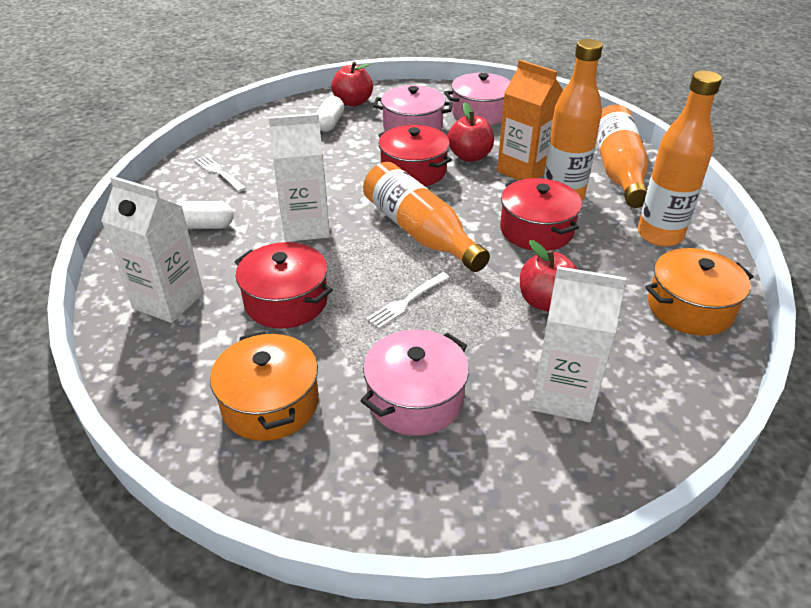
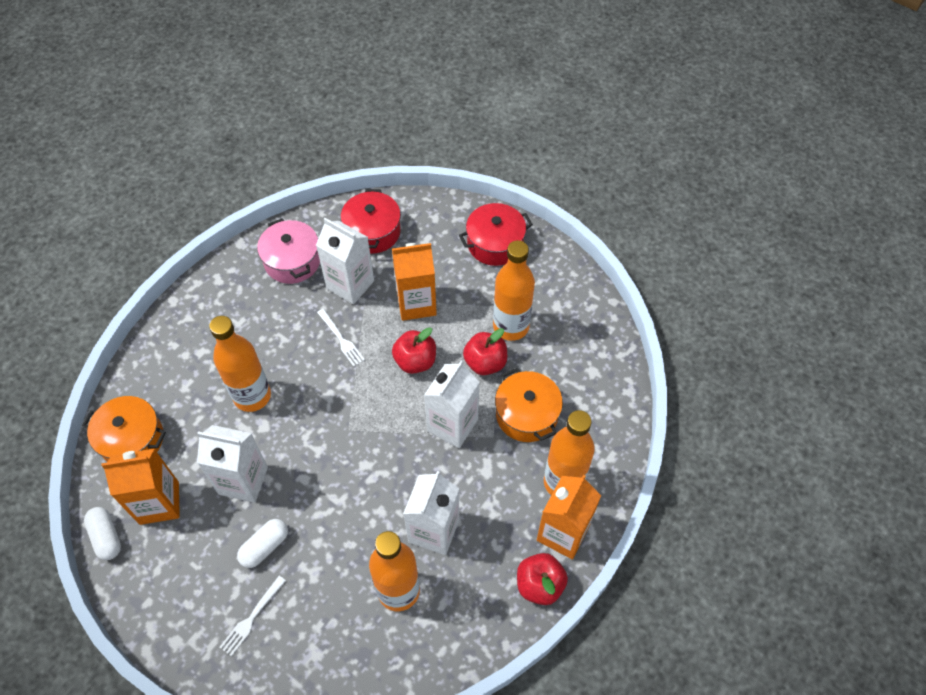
orange carton: [497,60,563,180] = 1 -> [101,449,180,525] [392,243,437,321] [537,475,601,559] = 3
pink pot: [360,330,469,436] [373,85,453,131] [444,73,510,125] = 3 -> [257,218,320,284] = 1
red pot: [235,242,333,329] [378,125,452,186] [500,178,582,251] = 3 -> [341,189,401,254] [459,203,533,266] = 2
white carton: [101,176,204,323] [268,113,330,242] [531,266,626,422] = 3 -> [197,425,268,503] [316,218,374,304] [403,471,460,555] [424,360,480,448] = 4

